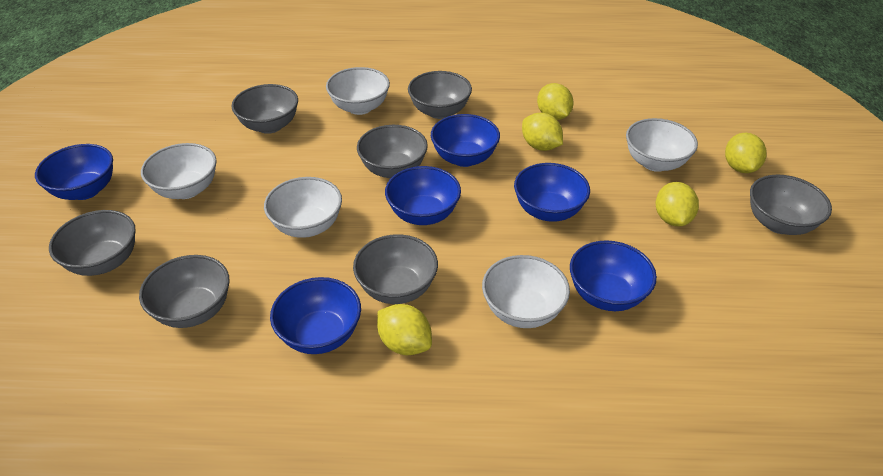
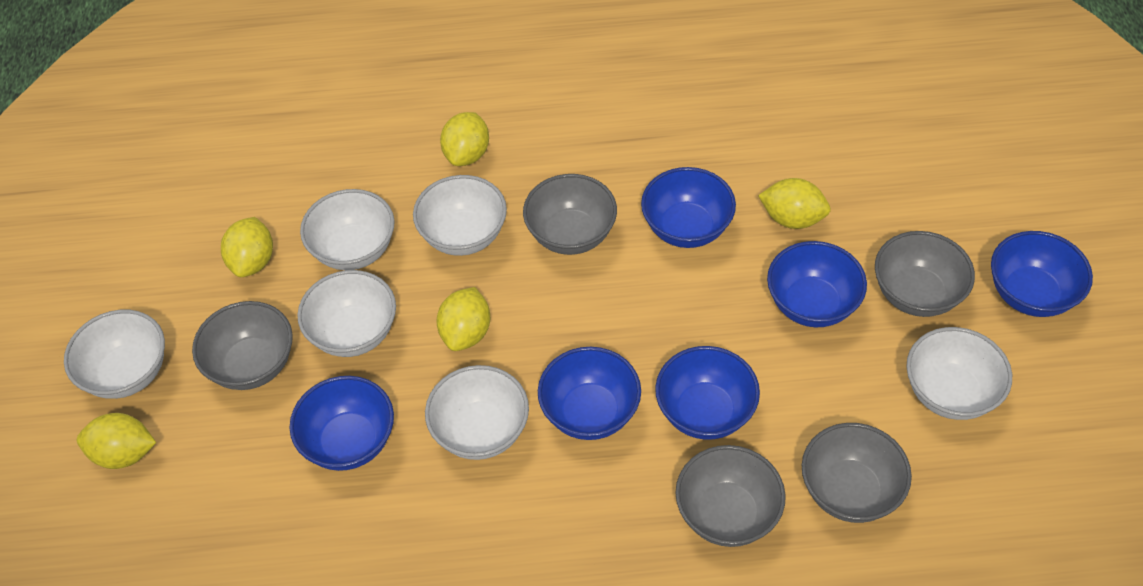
grey bowl: [49,210,136,276] [139,255,230,328] [231,84,298,134] [353,234,438,304] [357,125,428,178] [408,71,472,119] [750,175,832,235] = 7 -> [192,301,293,390] [523,174,617,255] [676,445,786,547] [802,423,912,523] [875,231,975,317] = 5
white bowl: [141,143,217,199] [264,177,342,238] [326,67,390,115] [482,255,570,328] [626,118,698,172] = 5 -> [64,310,165,399] [297,270,396,357] [300,189,395,270] [413,175,507,256] [425,365,529,460] [906,327,1012,420] = 6

